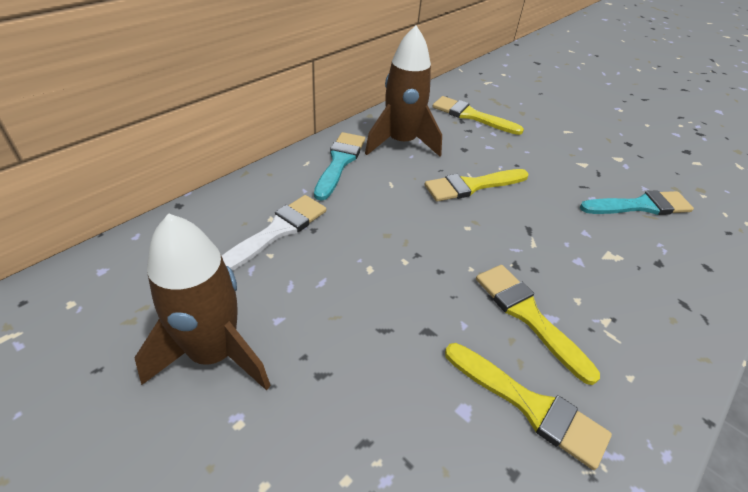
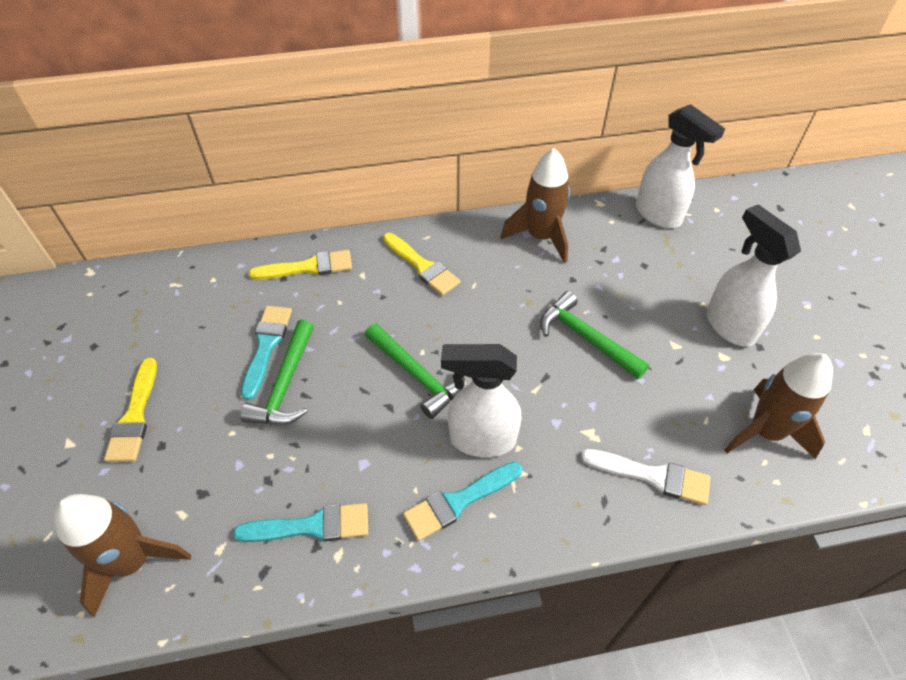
brown rocket: [134,213,271,390] [365,25,442,157] = 2 -> [54,494,191,617] [501,148,570,263] [724,353,833,459] = 3
green hammer: none = 0 -> [240,320,314,425] [365,323,465,419] [540,291,649,379] = 3
turquoise brush: [314,132,365,201] [580,190,694,215] = 2 -> [233,503,368,542] [241,306,292,400] [403,461,522,541] = 3
white spray bottle: none = 0 -> [441,344,522,457] [636,104,725,228] [706,204,801,347] = 3
yellow brush: [425,169,529,202] [432,96,524,135] [445,343,612,470] [476,265,600,385] = 4 -> [104,358,157,462] [249,250,352,280] [383,233,460,296] = 3

